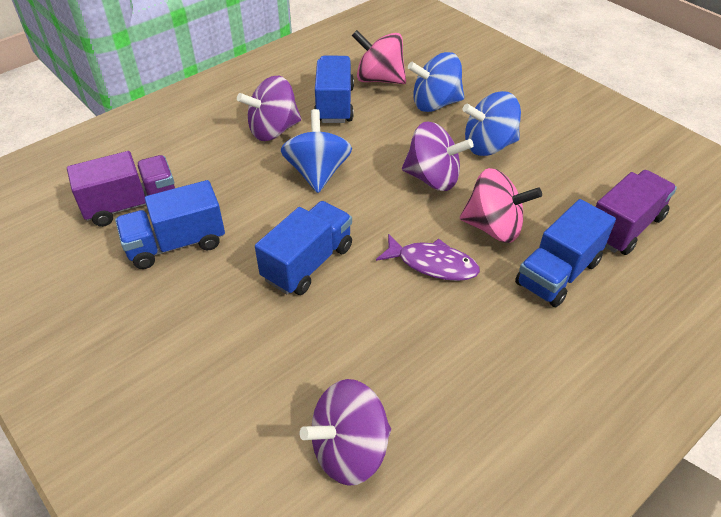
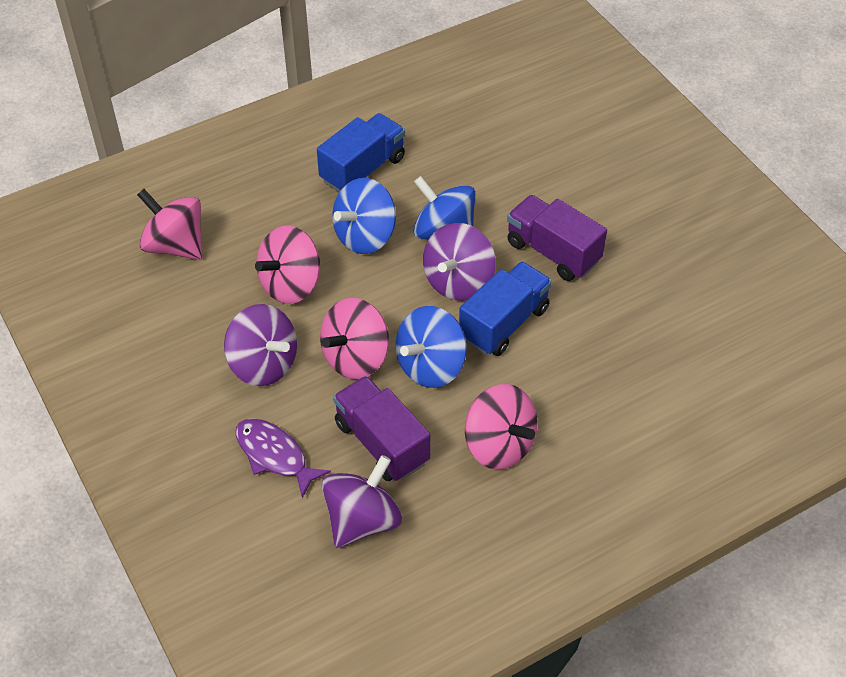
blue truck: [115,180,225,269] [255,201,352,295] [314,56,354,123] [515,199,616,307] = 4 -> [317,113,405,192] [459,261,552,356] = 2
pink spinning top: [352,30,406,84] [460,168,542,243] = 2 -> [137,189,203,260] [255,226,320,304] [320,298,389,380] [465,384,538,470] = 4

